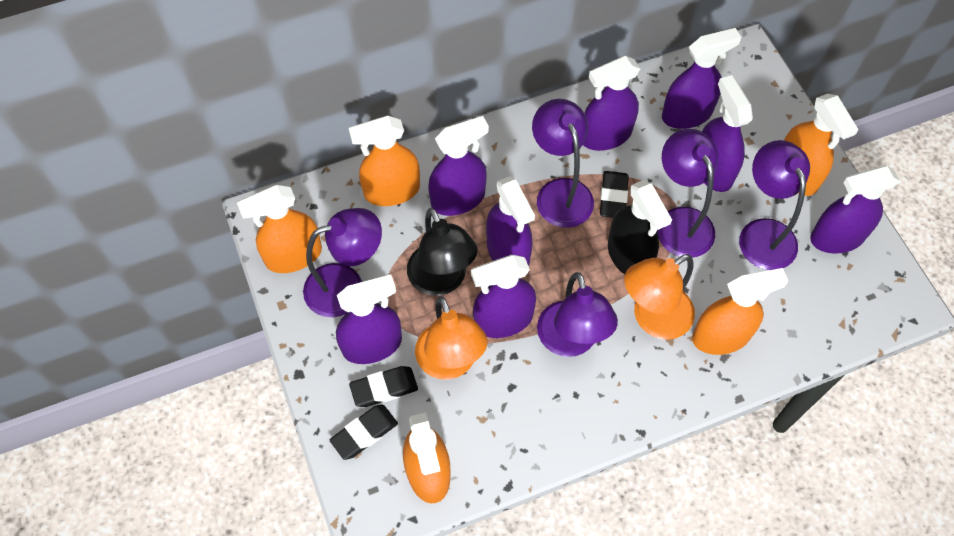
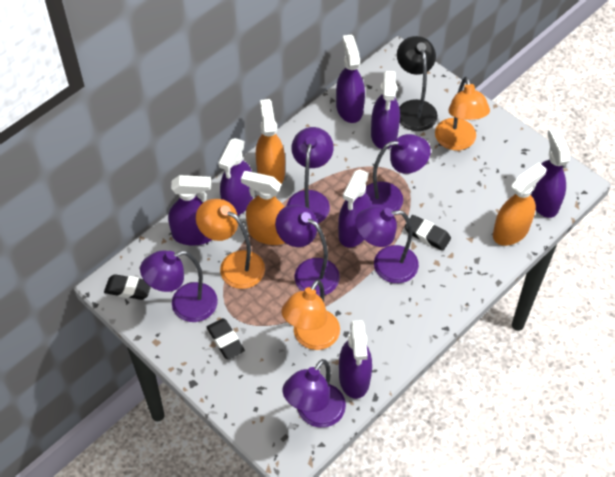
black spray bottle: [608,180,672,275] = 1 -> none = 0
orange lamp: [415,296,487,380] [624,254,695,340] = 2 -> [196,199,265,289] [281,279,340,350] [435,77,490,150] = 3
orange spray bottle: [237,185,322,273] [349,116,420,206] [403,412,450,503] [692,268,788,355] [784,94,859,196] = 5 -> [241,171,285,245] [256,99,285,184] [493,163,546,246] = 3
purple lamp: [303,208,382,317] [532,99,594,228] [537,272,618,357] [657,129,718,258] [739,140,810,270] = 5 -> [140,250,218,322] [275,205,340,296] [283,359,346,428] [287,127,334,223] [355,206,419,283] [365,134,431,211] = 6
purple spray bottle: [336,275,402,364] [428,116,489,216] [471,255,536,338] [486,176,535,266] [583,56,640,151] [662,28,742,129] [702,75,753,192] [810,166,900,254] = 8 -> [168,175,212,246] [218,138,253,215] [336,34,365,123] [338,169,372,248] [339,320,372,399] [371,71,400,149] [531,128,570,218] = 7

